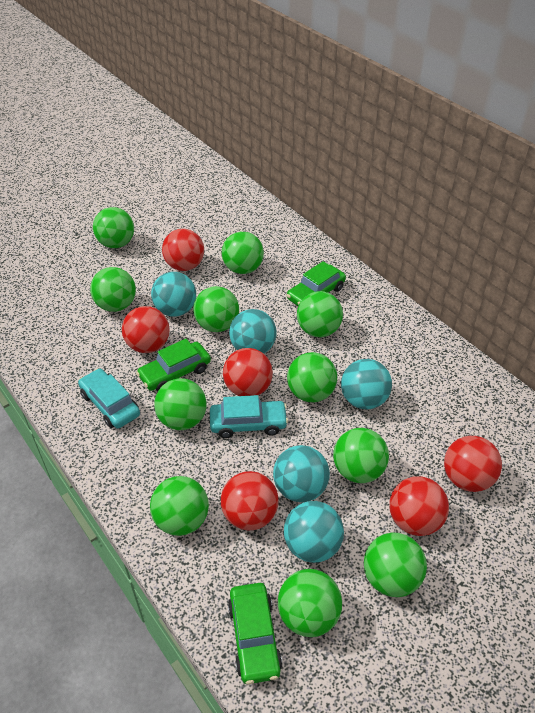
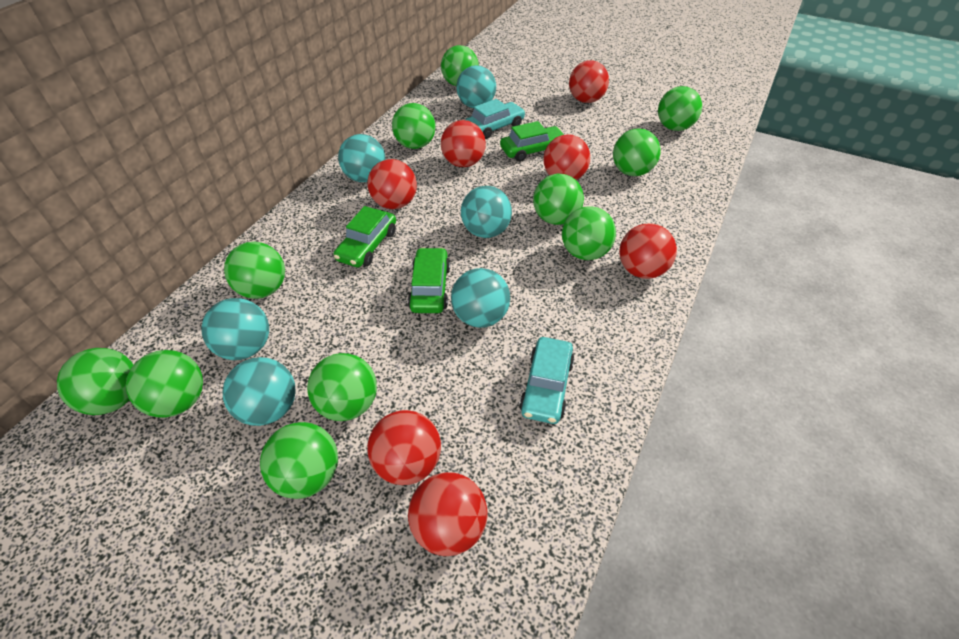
red ball: [122,306,170,353] [162,229,204,271] [221,471,278,530] [223,348,273,396] [389,476,449,536] [444,436,502,492] = 6 -> [367,159,417,209] [367,410,441,485] [408,472,487,556] [441,120,486,167] [543,134,590,180] [569,60,609,103] [619,223,677,279] = 7
turquoise ball: [151,272,196,316] [229,309,277,354] [273,445,330,502] [284,501,344,563] [341,359,392,409] = 5 -> [201,298,269,360] [222,357,296,426] [338,134,385,182] [451,268,510,328] [457,65,496,108] [461,186,512,238] = 6

